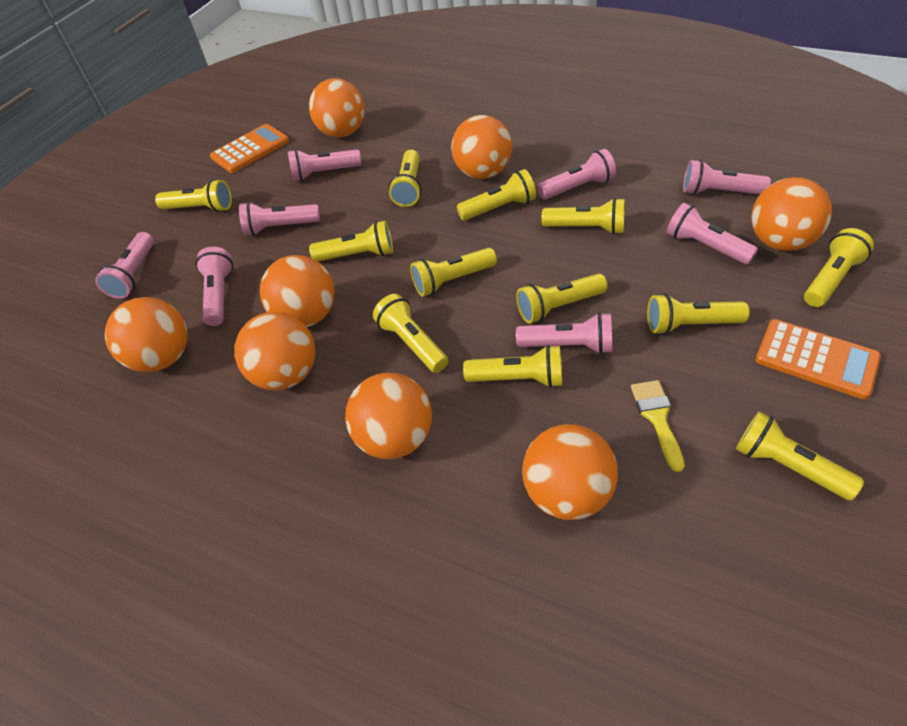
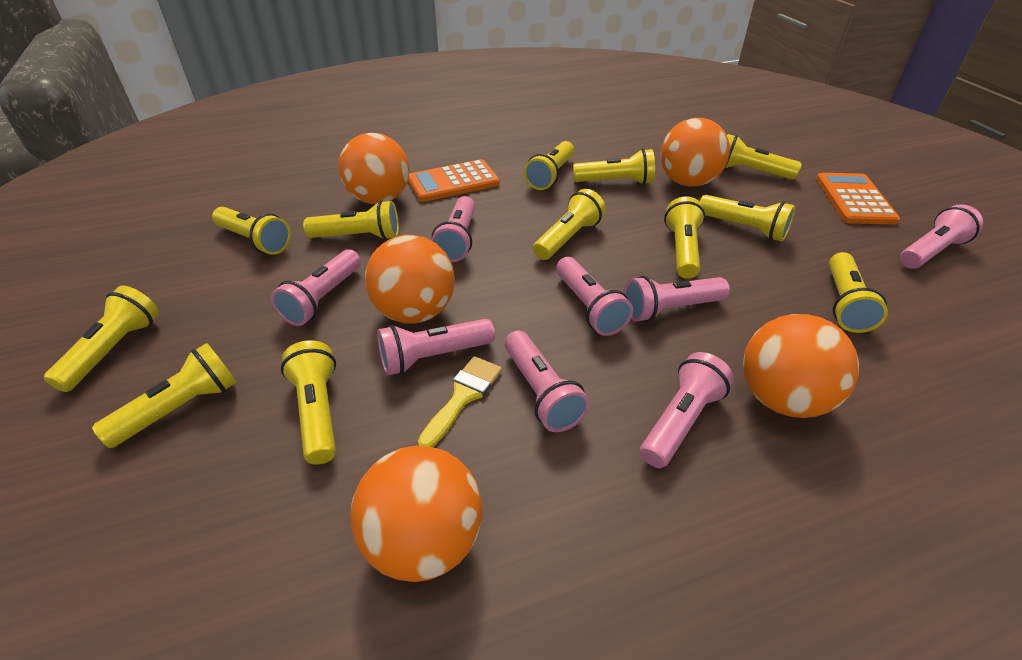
orange ball: [105,297,187,372] [234,312,316,390] [260,255,335,327] [309,78,365,137] [345,373,432,459] [451,115,512,179] [522,424,618,520] [751,177,832,251] = 8 -> [339,133,409,204] [350,446,482,582] [365,235,455,324] [660,118,730,187] [743,314,859,418] = 5

